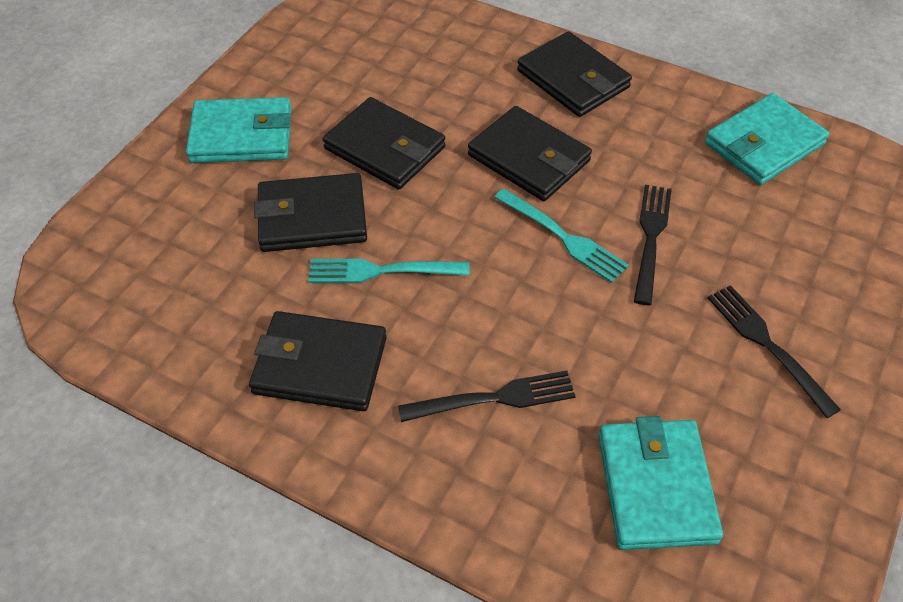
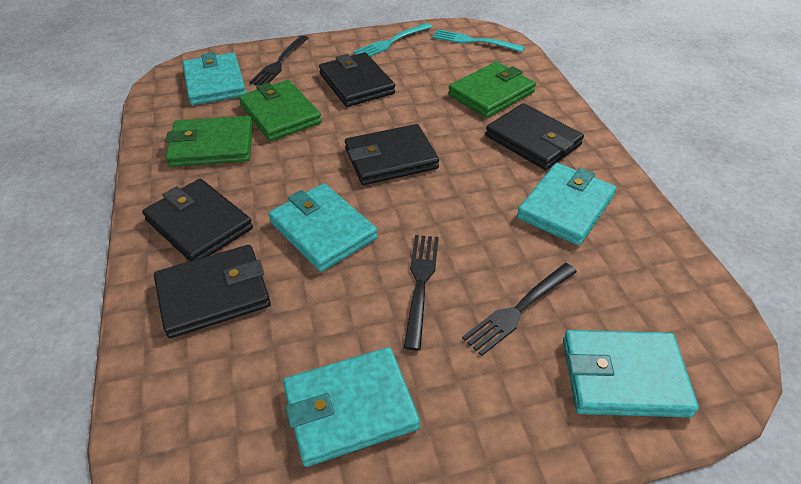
green wallet: none = 0 -> [165,116,253,167] [239,80,322,141] [448,62,536,118] = 3
turquoise wallet: [186,97,291,163] [599,416,723,550] [705,93,830,185] = 3 -> [183,52,246,105] [268,183,378,272] [283,347,420,467] [517,163,616,246] [563,330,699,417] = 5

